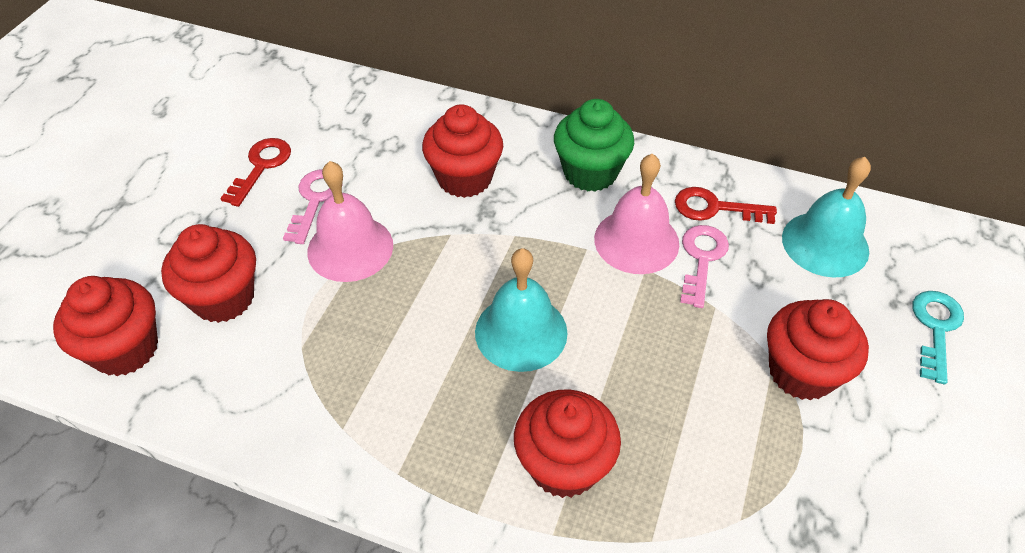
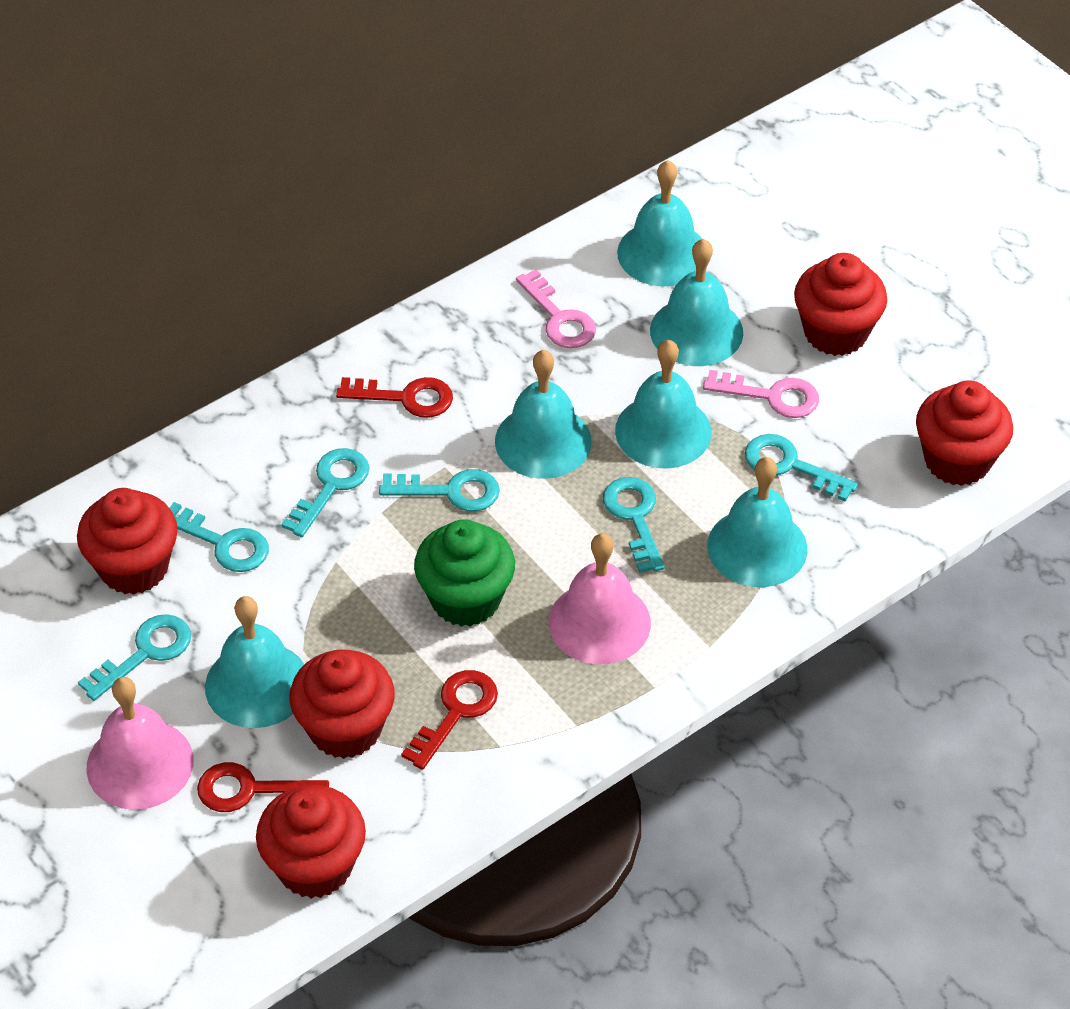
red key: [220,138,291,207] [675,187,777,224] = 2 -> [197,762,329,812] [336,377,453,418] [401,670,498,770] = 3
turquoise bell: [475,248,568,372] [782,157,871,278] = 2 -> [205,596,304,728] [495,350,592,479] [615,340,712,469] [617,160,702,286] [650,239,743,366] [707,457,807,587] = 6
turquoise key: [912,291,964,384] = 1 -> [78,614,191,701] [170,502,269,572] [281,448,369,537] [379,469,500,511] [603,477,665,573] [745,434,858,502] = 6

